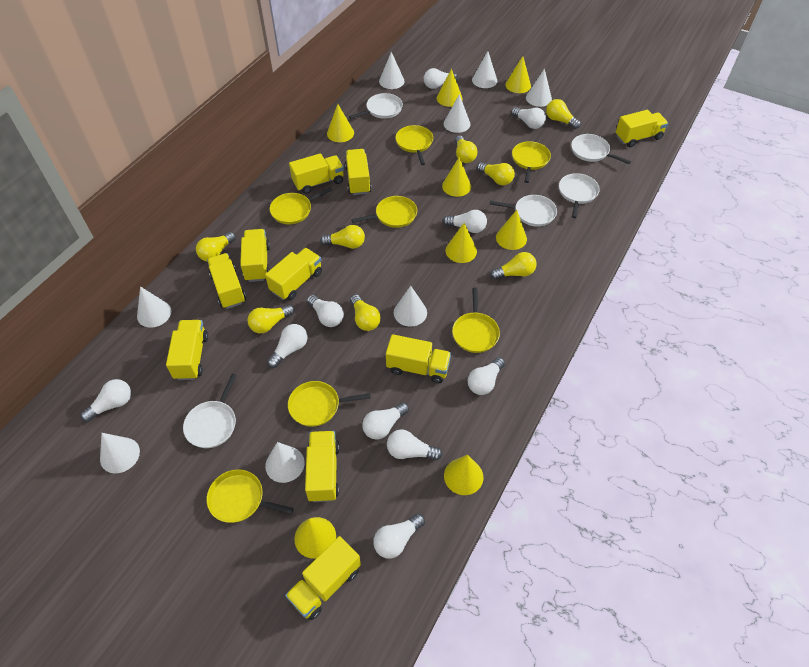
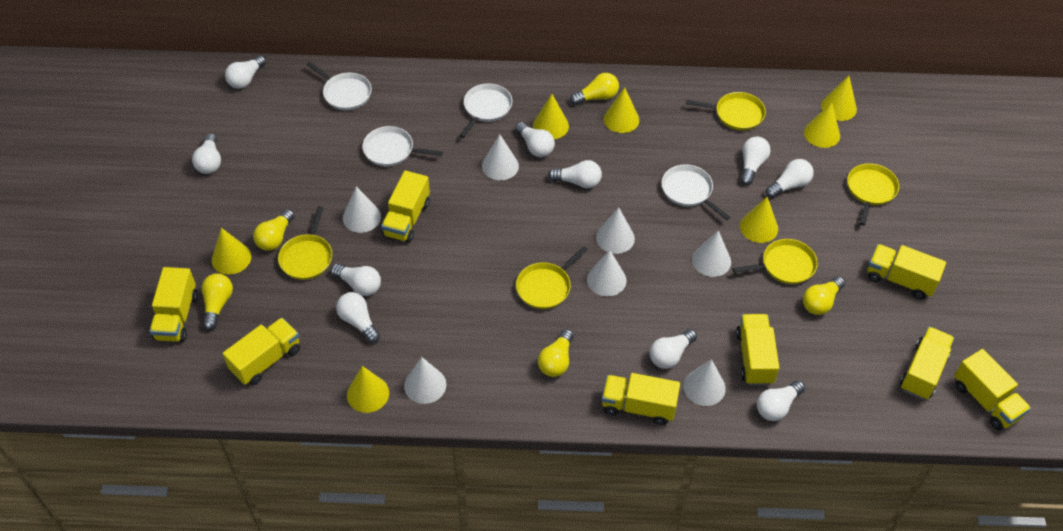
white cone: [100,433,140,473] [137,286,171,328] [265,442,305,483] [379,52,405,89] [394,286,427,327] [444,94,470,133] [472,51,497,88] [526,69,552,107] = 8 -> [343,186,381,233] [404,357,446,404] [482,134,519,180] [587,250,626,296] [596,207,635,254] [683,359,726,406] [692,230,731,277] = 7
white pan: [183,374,237,448] [349,93,403,119] [490,195,557,227] [559,173,600,218] [571,134,631,164] = 5 -> [306,61,372,110] [362,126,443,166] [460,83,512,138] [662,164,730,220] = 4
yellow cone: [294,517,336,559] [327,104,354,142] [437,69,463,107] [442,157,471,197] [444,455,483,495] [446,223,477,263] [496,210,527,250] [505,56,531,93] = 8 -> [212,228,251,275] [347,366,389,413] [533,94,569,139] [604,87,639,133] [740,197,778,243] [804,102,840,148] [821,76,857,121] = 7
yellow light bulb: [196,232,236,261] [247,305,294,333] [320,225,365,249] [350,294,381,331] [455,135,477,163] [477,162,515,185] [490,252,537,280] [546,99,581,129] = 8 -> [201,274,233,330] [253,209,294,251] [538,329,574,377] [570,73,619,105] [803,276,845,315] = 5
yellow pan: [207,469,294,523] [270,187,333,224] [288,381,371,427] [351,196,417,228] [395,125,433,165] [452,288,500,353] [512,141,551,183] = 7 -> [278,206,332,280] [516,246,588,309] [686,92,766,131] [733,239,818,284] [847,163,899,225] = 5
yellow truck: [166,320,208,380] [207,253,246,309] [240,229,270,282] [265,248,322,300] [285,536,361,620] [289,153,344,194] [305,431,340,502] [345,149,372,195] [386,334,451,383] [616,110,668,147] = 10 -> [150,267,198,342] [223,318,300,385] [381,170,430,242] [602,373,680,425] [736,314,779,385] [868,244,946,299] [900,327,954,400] [954,349,1031,430] = 8

